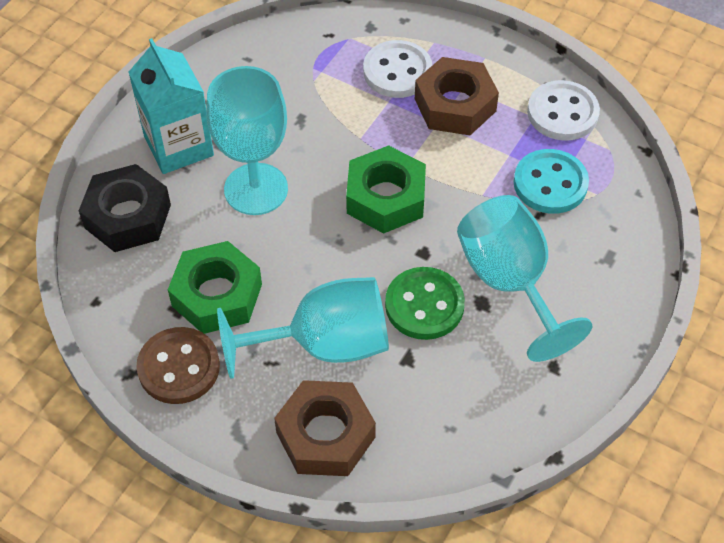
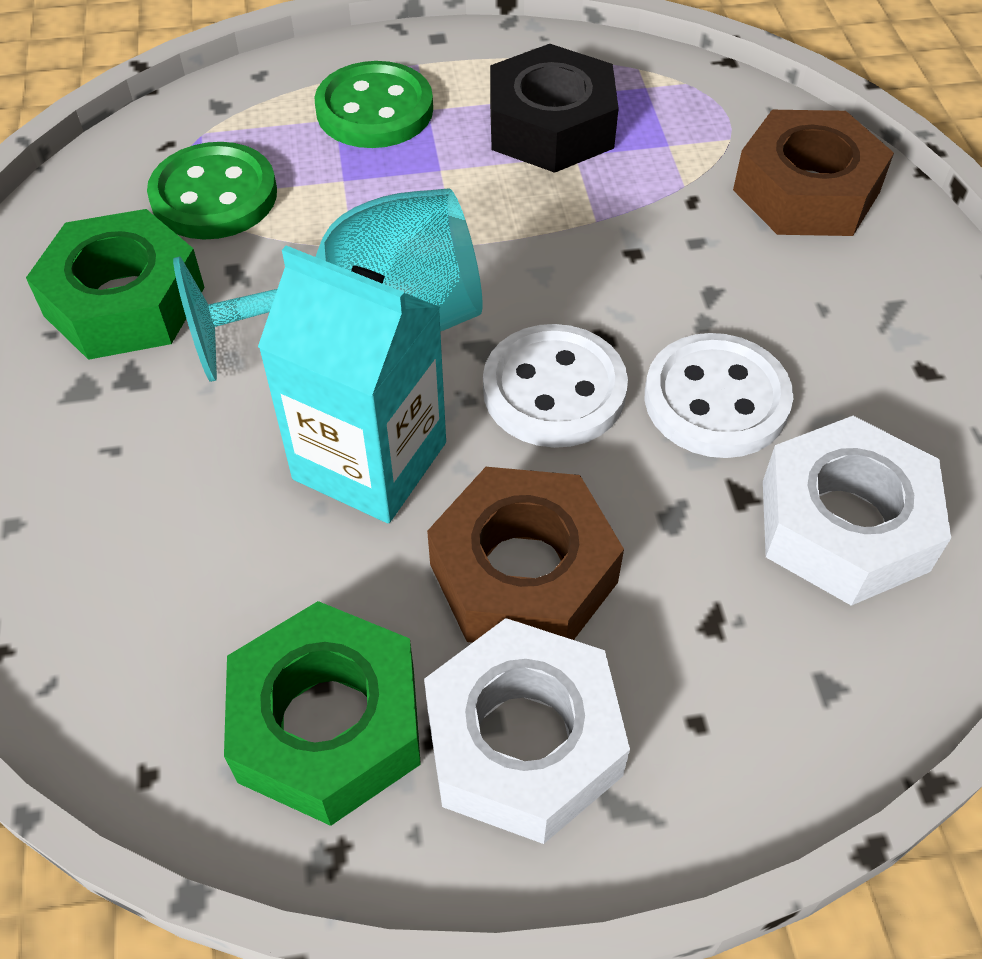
brown button: [136,327,220,404] = 1 -> none = 0
green button: [385,267,465,340] = 1 -> [147,142,277,240] [314,61,433,148] = 2
turquoise button: [514,149,589,214] = 1 -> none = 0
turquoise goblet: [206,66,288,215] [217,277,389,379] [457,195,592,362] = 3 -> [173,189,483,382] = 1
white nut: none = 0 -> [424,618,630,844] [763,416,951,606] = 2

